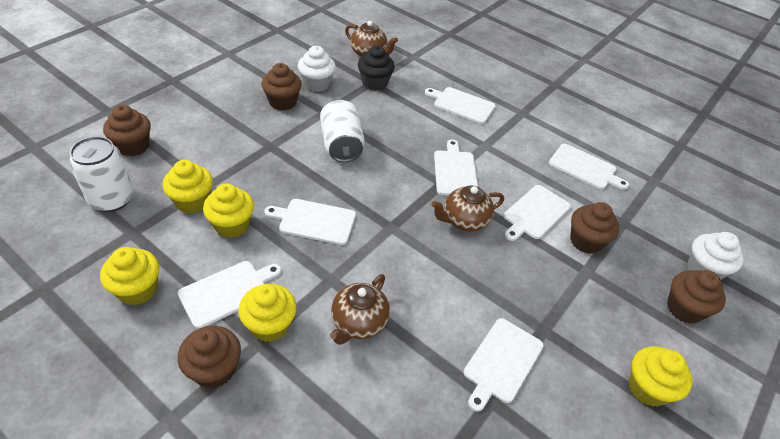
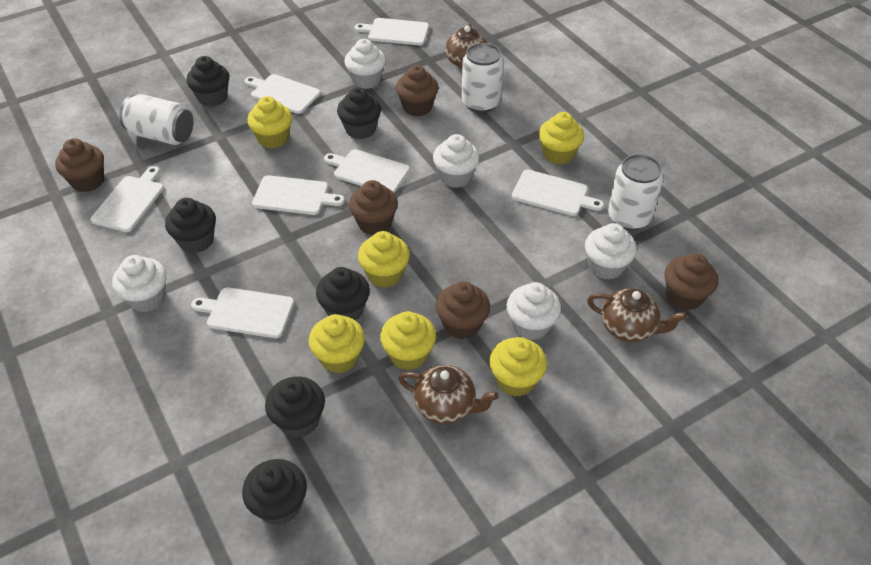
black cupcake: [358,45,395,91] = 1 -> [165,198,216,253] [186,56,230,107] [242,459,307,525] [265,377,325,438] [316,267,370,321] [337,87,381,139] = 6
white can: [69,136,134,212] [320,100,365,162] = 2 -> [119,94,193,145] [462,43,504,113] [608,154,663,230] = 3
white cupcake: [298,46,336,92] [687,232,744,280] = 2 -> [112,255,167,312] [344,39,386,89] [433,134,480,188] [507,282,561,340] [585,223,637,280] = 5
yellow cupcake: [100,247,159,305] [163,160,213,213] [203,184,254,238] [239,284,297,342] [629,346,692,407] = 5 -> [247,96,292,148] [309,314,365,373] [358,231,410,288] [380,311,436,370] [490,337,547,397] [539,112,584,165] = 6

